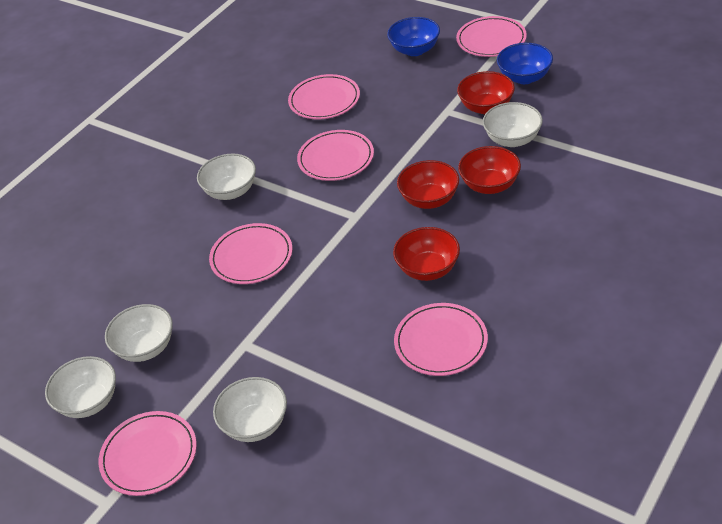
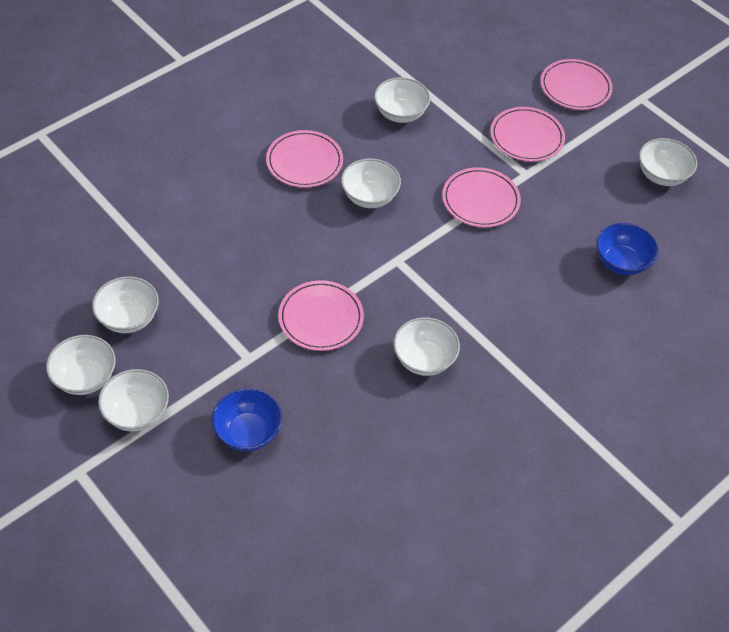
pink plate: [98,411,197,496] [209,223,292,284] [288,74,360,119] [297,130,374,181] [394,303,488,376] [456,16,527,57] = 6 -> [266,130,343,188] [278,280,364,351] [442,167,521,228] [490,107,565,162] [540,59,613,110] = 5
red bowl: [393,227,460,281] [397,160,459,209] [457,71,515,114] [458,146,521,194] = 4 -> none = 0
white bowl: [45,356,116,418] [105,304,173,362] [197,154,256,200] [213,377,287,442] [483,102,543,147] = 5 -> [46,335,116,395] [92,276,159,333] [98,369,169,431] [341,159,401,208] [374,77,430,123] [394,317,460,376] [639,138,697,186] = 7

